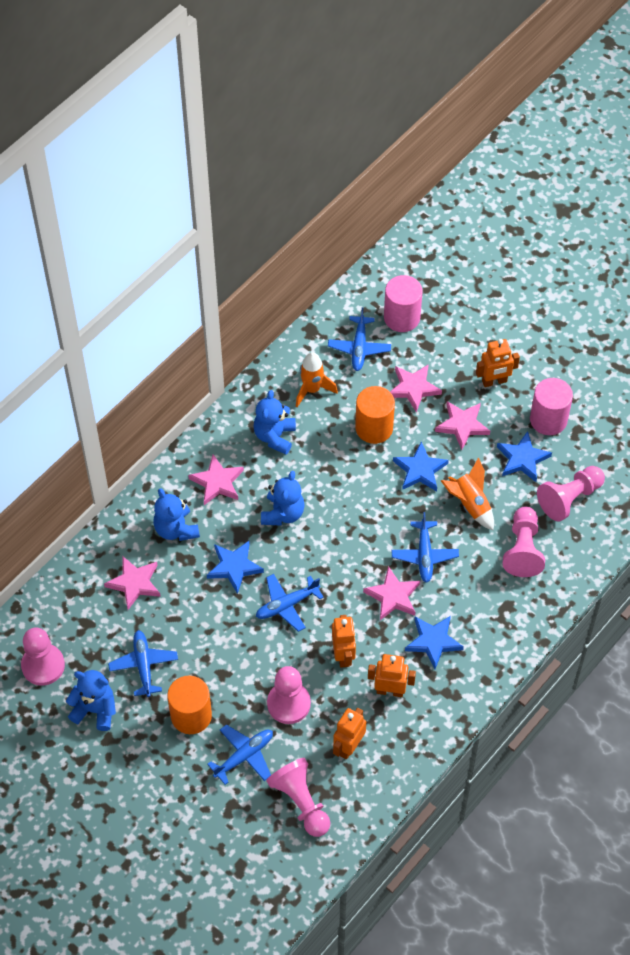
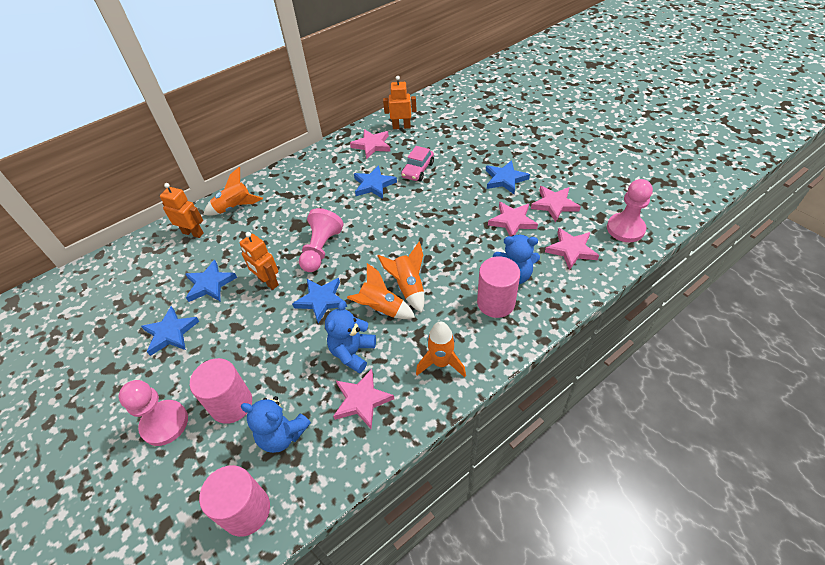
blue plane: [108,630,178,697] [207,724,273,785] [256,574,324,632] [328,307,391,371] [392,512,459,583] = 5 -> none = 0
blue star: [207,541,264,594] [393,441,449,491] [405,616,464,669] [497,431,552,482] = 4 -> [141,306,200,356] [185,260,237,302] [292,278,347,323] [354,165,397,199] [486,160,530,194] = 5
blue teddy bear: [66,670,116,731] [154,488,200,541] [253,390,296,455] [261,471,305,526] = 4 -> [241,396,311,453] [325,300,376,374] [493,235,540,284] = 3
orange cylinder: [167,676,212,734] [355,386,395,444] = 2 -> none = 0
orange robot: [332,615,356,668] [333,708,366,760] [368,654,416,697] [476,339,520,387] = 4 -> [160,183,204,238] [240,232,279,290] [383,76,417,129] = 3
orange rocket: [296,352,338,407] [441,458,494,530] = 2 -> [203,167,263,216] [347,263,415,319] [377,242,424,313] [416,321,466,377] = 4
pink car: none = 0 -> [401,146,434,181] = 1
pink cylinder: [384,275,422,332] [530,378,573,435] = 2 -> [190,358,252,424] [199,465,270,537] [477,256,520,318] = 3
pink pawn: [21,627,65,686] [266,758,330,837] [267,666,311,724] [503,507,545,577] [537,466,605,521] = 5 -> [118,380,188,446] [299,208,344,272] [607,179,653,242] = 3

